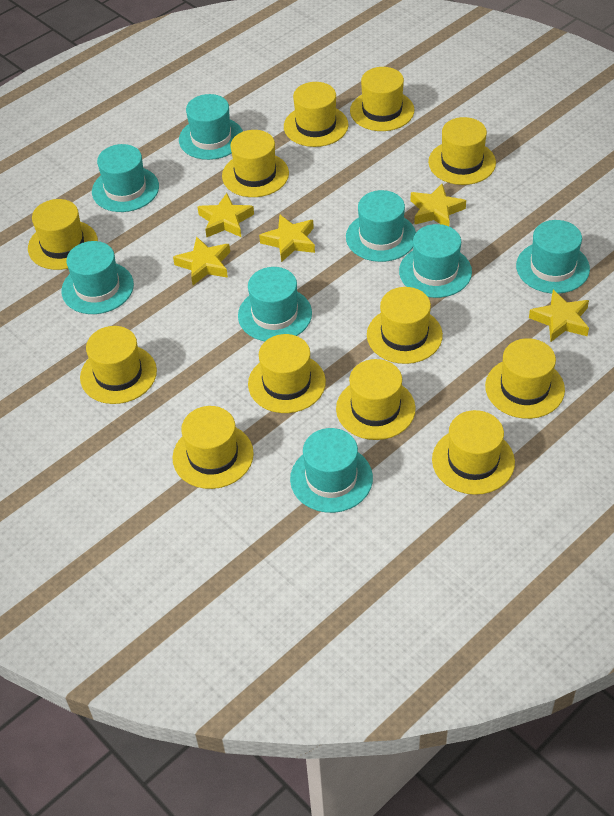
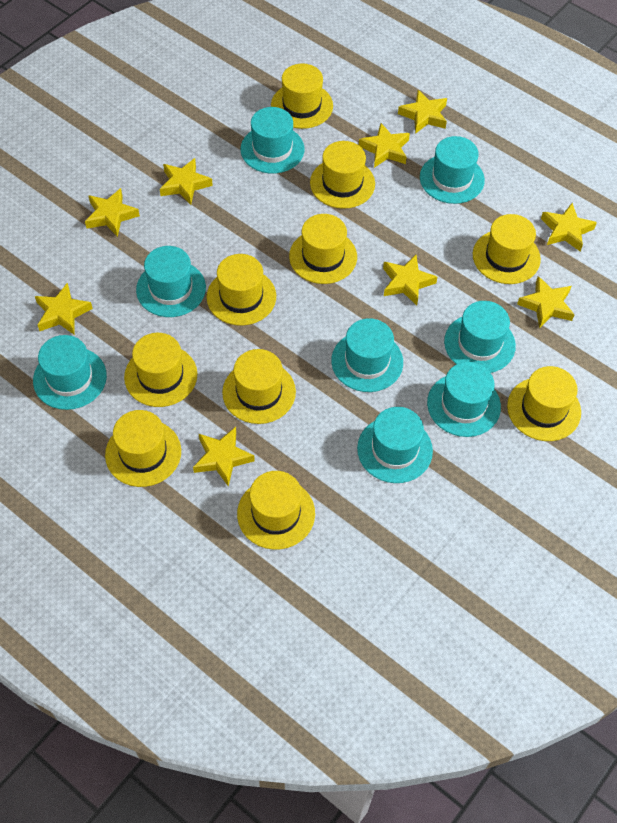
yellow hat: [28,199,98,270] [80,326,157,404] [172,406,254,489] [222,130,289,197] [248,334,326,413] [284,82,348,147] [336,359,416,440] [350,67,414,131] [367,287,443,364] [428,117,496,185] [432,410,515,495] [485,338,565,419] = 12 -> [105,410,181,487] [124,333,197,407] [207,254,276,326] [222,349,296,424] [237,471,315,550] [271,64,333,129] [289,214,357,284] [310,141,375,209] [473,214,541,284] [507,366,581,441] = 10
yellow star: [173,237,230,285] [198,193,254,237] [259,214,315,262] [410,184,466,226] [529,290,589,342] = 5 -> [35,283,93,335] [85,188,140,237] [160,158,213,205] [193,427,255,487] [359,123,410,168] [383,255,437,305] [398,90,447,134] [517,276,575,329] [541,203,597,251] = 9

